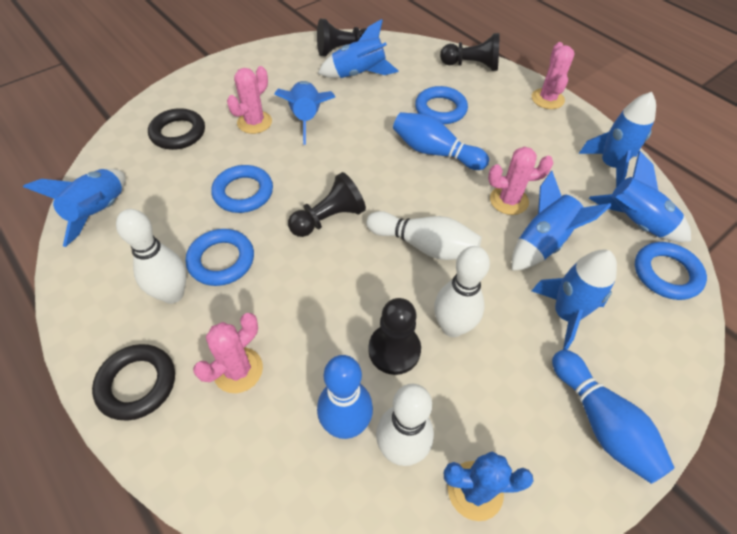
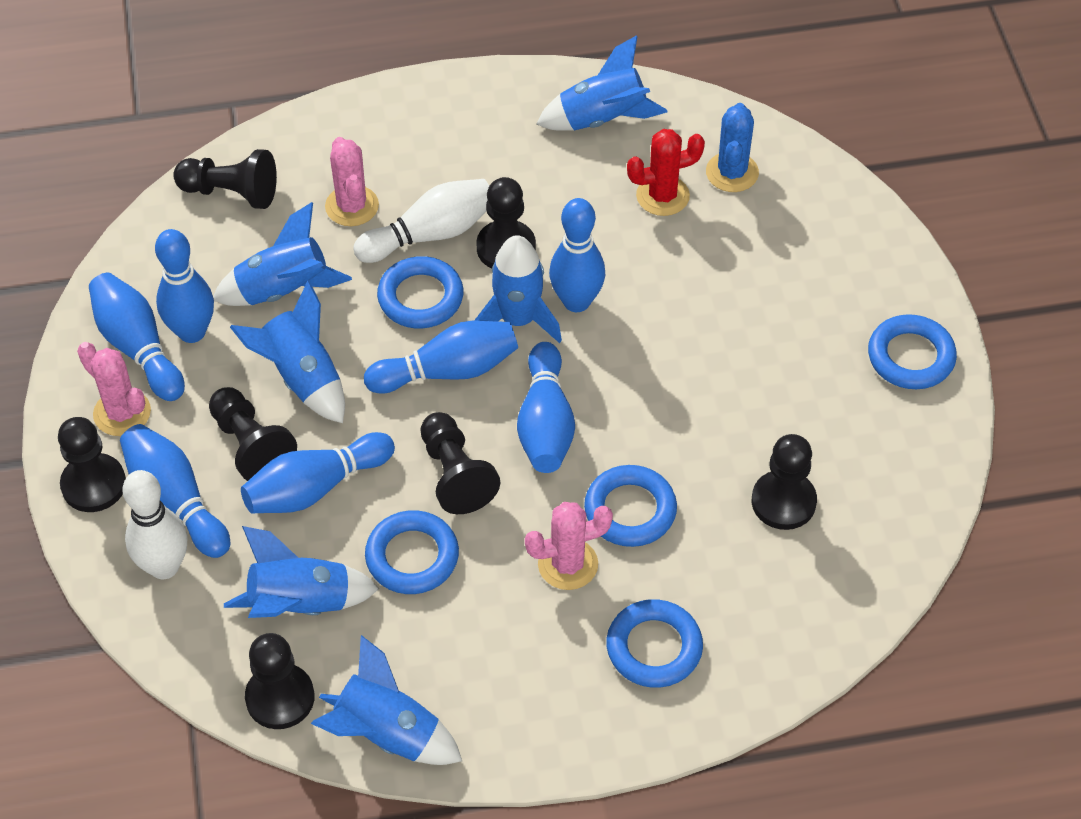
black pawn: [288,172,366,237] [317,19,367,56] [368,298,421,375] [440,33,499,71] = 4 -> [58,417,126,512] [173,149,277,209] [209,387,297,481] [245,633,314,729] [420,412,500,514] [476,177,536,269] [752,434,817,530] = 7
black ring: [92,344,175,421] [148,108,205,150] = 2 -> none = 0
blue bowling pin: [317,355,373,439] [393,112,489,170] [552,350,675,484] = 3 -> [89,273,185,401] [120,424,230,558] [155,229,214,343] [241,432,395,513] [364,321,518,394] [517,342,575,473] [549,198,605,312] = 7
blue ring: [186,229,254,286] [211,165,273,213] [415,86,468,124] [635,242,707,300] = 4 -> [365,510,459,594] [377,256,464,328] [584,465,677,547] [606,599,703,688] [868,314,957,389] = 5
blue rocket: [23,169,126,247] [274,81,335,145] [318,19,399,78] [512,171,612,271] [532,249,617,350] [579,92,656,187] [589,151,691,242] = 7 -> [213,202,352,306] [224,526,379,618] [230,281,345,423] [311,635,462,765] [474,235,562,343] [536,35,668,131] = 6
pink cactus: [193,313,263,393] [227,66,272,134] [488,147,553,215] [532,42,575,109] = 4 -> [77,342,151,436] [325,137,379,226] [525,502,613,590] = 3
red cactus: none = 0 -> [627,129,705,216] = 1
white bowling pin: [116,209,186,304] [366,211,481,260] [376,384,434,466] [434,246,490,337] = 4 -> [122,470,188,579] [353,179,489,263] = 2

